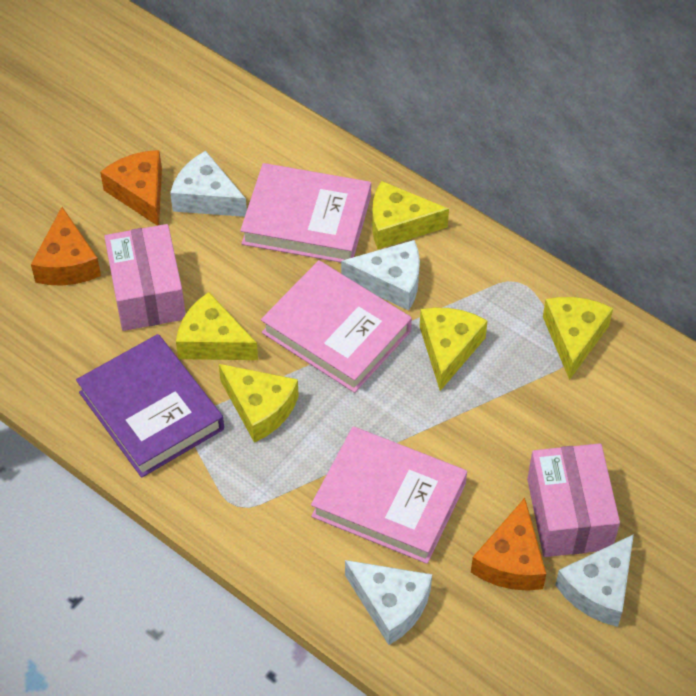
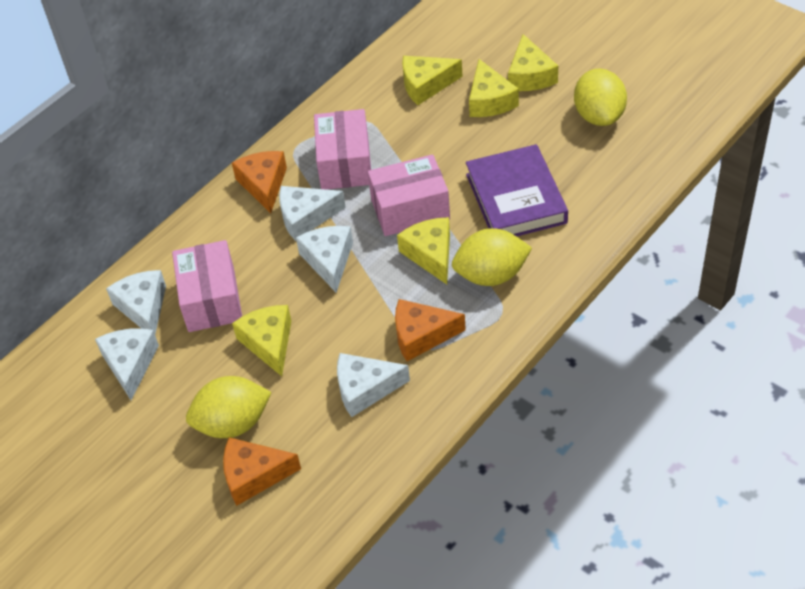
pink book: [240,163,371,263] [261,260,412,393] [311,426,467,564] = 3 -> none = 0
pink box: [104,224,186,331] [527,443,620,557] = 2 -> [172,240,242,332] [314,109,371,190] [368,154,450,236] = 3
white cheese: [170,151,247,217] [341,240,420,311] [345,560,432,645] [555,534,634,627] = 4 -> [95,328,159,400] [106,270,166,334] [279,186,346,241] [296,226,353,293] [337,353,410,417] = 5
yellow lemon: none = 0 -> [186,376,272,438] [452,228,532,286] [574,69,627,126] = 3

